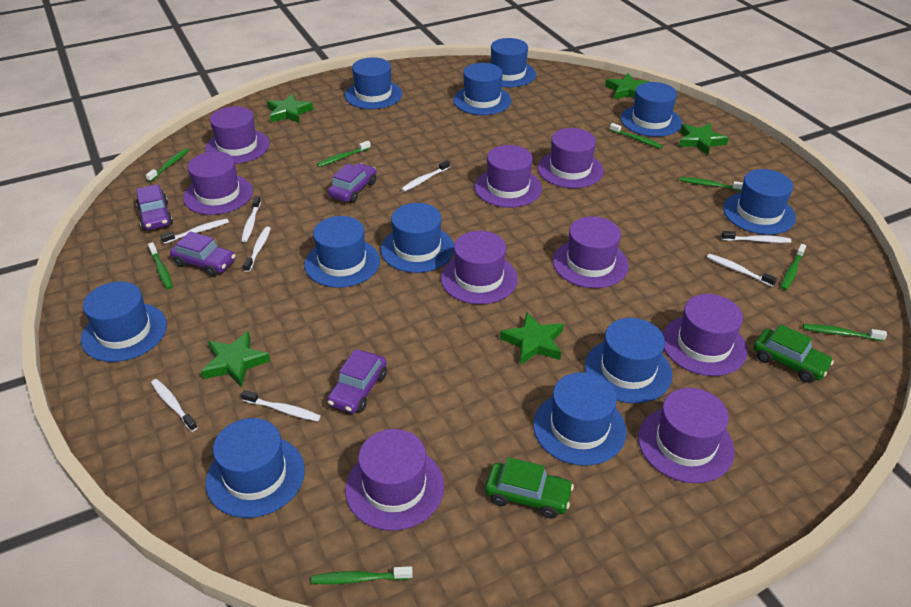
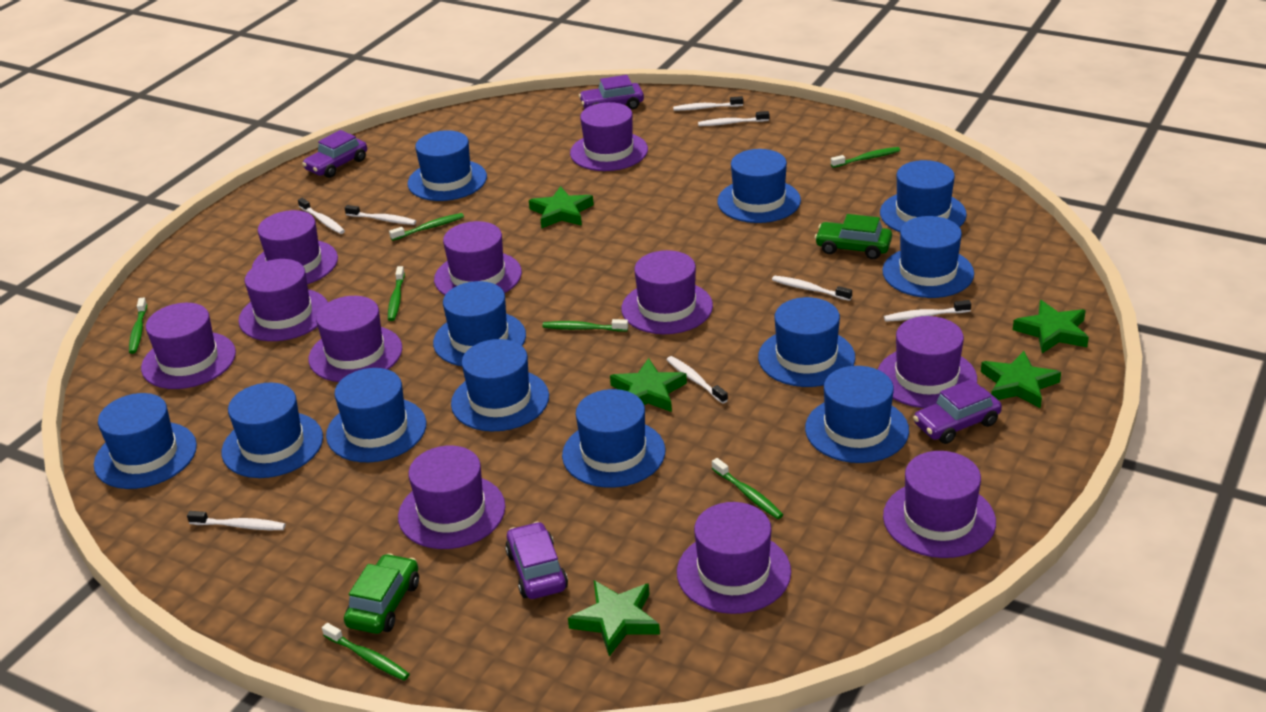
blue hat: [81,281,167,362] [206,418,305,518] [304,216,380,288] [345,57,402,109] [381,203,454,273] [453,63,511,115] [490,38,536,87] [533,372,627,466] [585,318,673,403] [621,82,682,137] [723,169,796,235] = 11 -> [94,393,197,489] [221,382,323,478] [326,368,426,462] [408,130,487,201] [433,281,526,366] [451,339,549,431] [562,389,666,488] [717,149,801,223] [758,297,855,387] [805,366,909,463] [880,160,967,232] [882,216,974,298] = 12
green toothbrush: [146,148,189,182] [148,242,173,289] [311,566,413,584] [317,141,371,167] [610,123,663,149] [680,177,743,191] [781,244,806,290] [803,324,887,341] = 8 -> [129,298,147,354] [322,623,410,680] [388,266,405,321] [389,213,464,241] [542,319,628,332] [712,458,783,519] [831,147,900,168] = 7
purple hat: [183,151,253,215] [205,106,269,164] [345,429,444,531] [441,231,518,304] [475,145,542,208] [538,128,604,188] [553,216,629,288] [638,388,735,483] [663,294,748,376] = 9 -> [141,303,236,389] [238,259,328,341] [252,210,338,284] [309,296,402,382] [398,446,505,549] [434,221,522,295] [570,102,648,171] [622,250,713,334] [677,502,791,614] [878,316,977,408] [883,451,996,558] = 11

